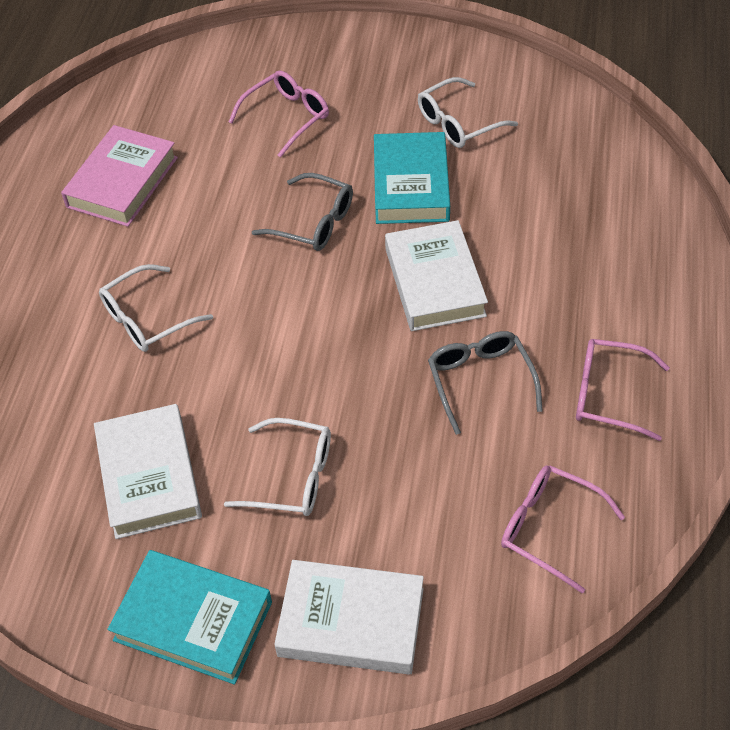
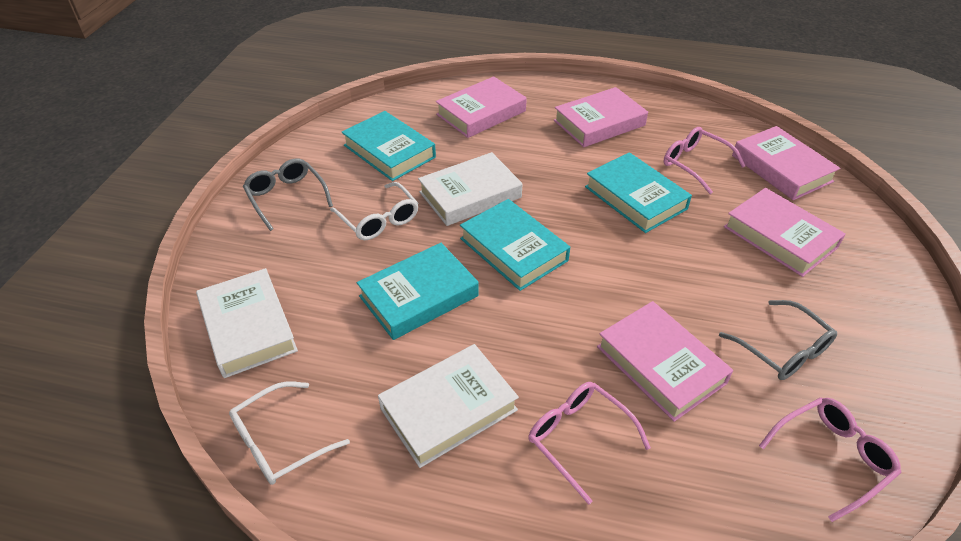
pink book: [61,125,178,227] = 1 -> [436,76,527,138] [554,87,648,147] [597,301,733,422] [724,188,845,277] [732,126,840,200] = 5
turquoise book: [107,550,272,685] [374,132,450,224] = 2 -> [342,111,436,181] [357,243,479,340] [460,199,570,291] [585,152,692,233] = 4
white glasses: [99,264,213,352] [224,418,331,516] [418,77,518,148] = 3 -> [229,381,350,485] [330,182,418,240] = 2

